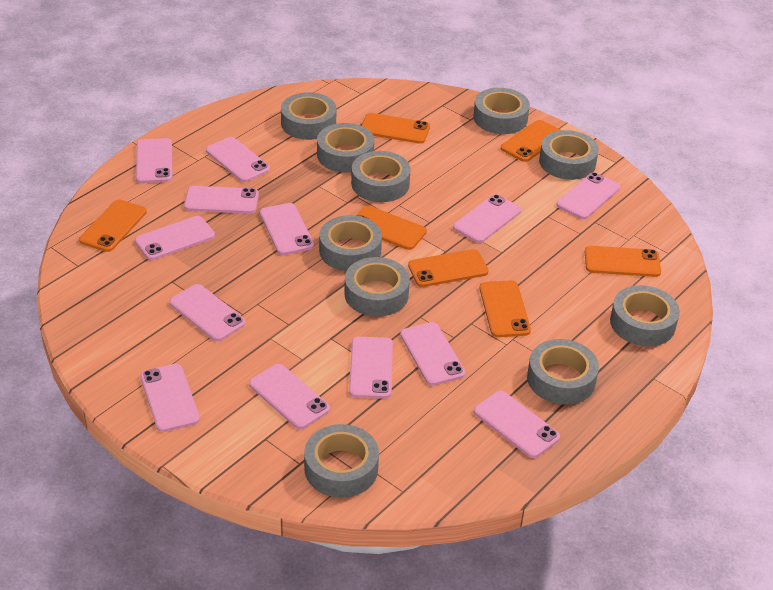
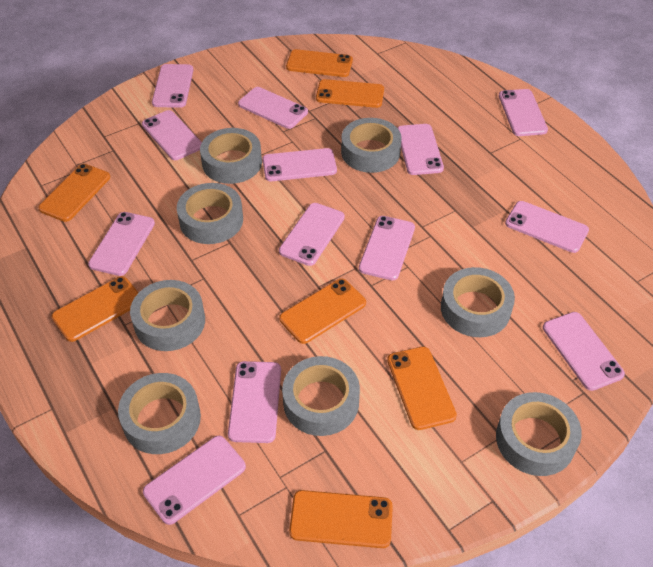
grey tape: [281,92,336,140] [304,424,379,498] [317,123,374,172] [319,215,382,271] [344,257,410,317] [351,151,411,202] [473,88,530,134] [527,339,599,405] [539,130,599,180] [610,285,680,346] = 10 -> [118,373,201,454] [130,280,205,351] [177,183,243,244] [200,128,262,184] [282,356,360,436] [341,118,402,173] [441,267,515,337] [496,392,582,476] = 8

